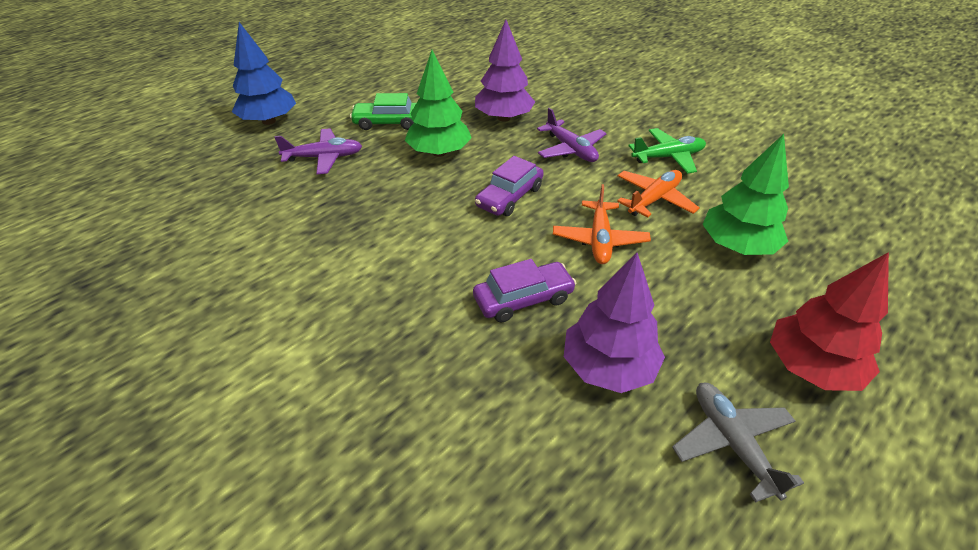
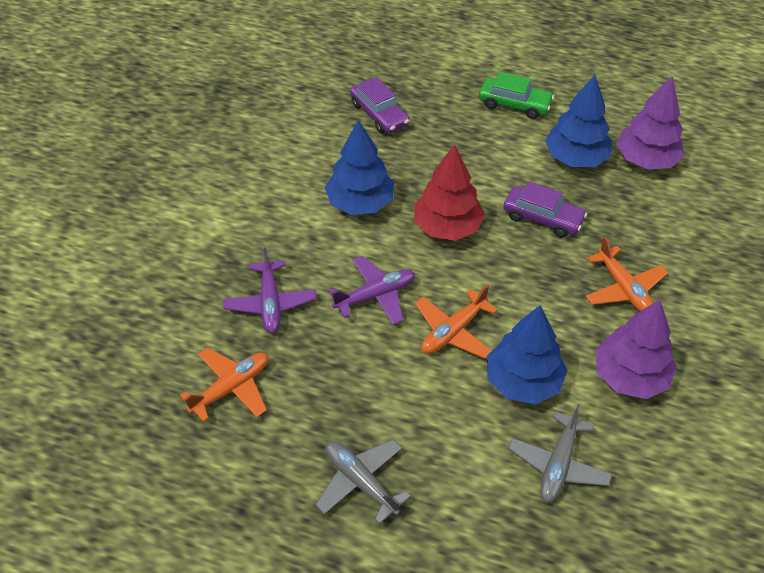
blue tree: [232,22,296,125] = 1 -> [325,120,394,215] [487,305,568,404] [545,75,612,167] = 3
green plane: [628,128,706,174] = 1 -> none = 0
green tree: [405,50,472,157] [702,134,789,255] = 2 -> none = 0
grey plane: [672,382,804,503] = 1 -> [315,440,411,524] [508,404,613,503] = 2
orange plane: [553,184,651,264] [617,170,699,217] = 2 -> [180,348,268,422] [415,284,498,359] [586,237,668,311] = 3

